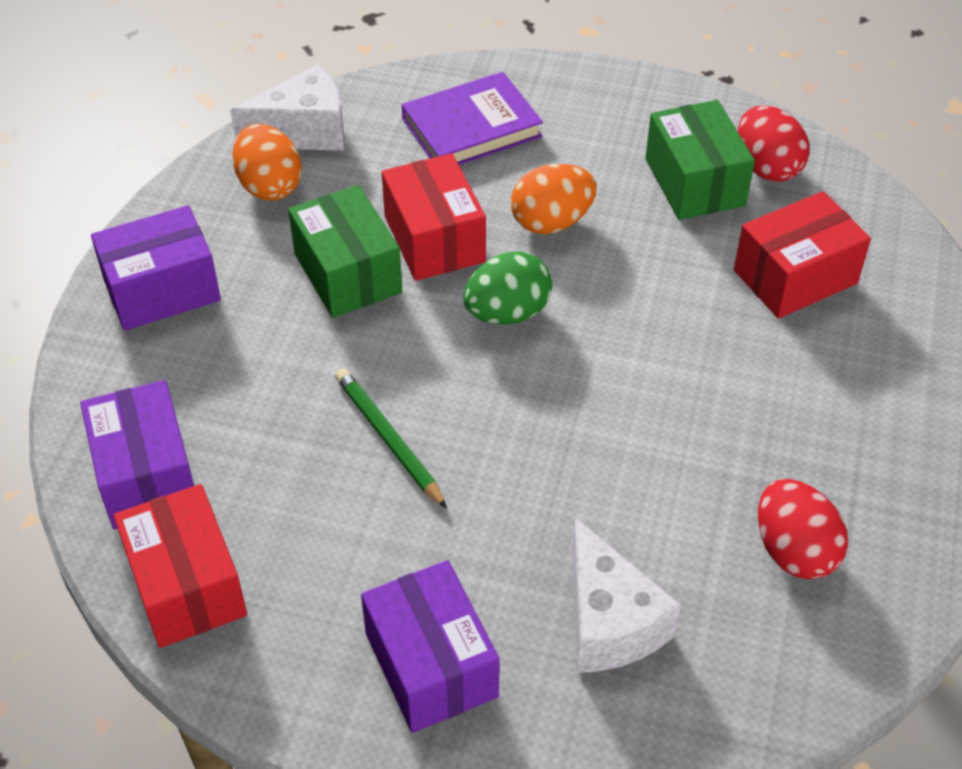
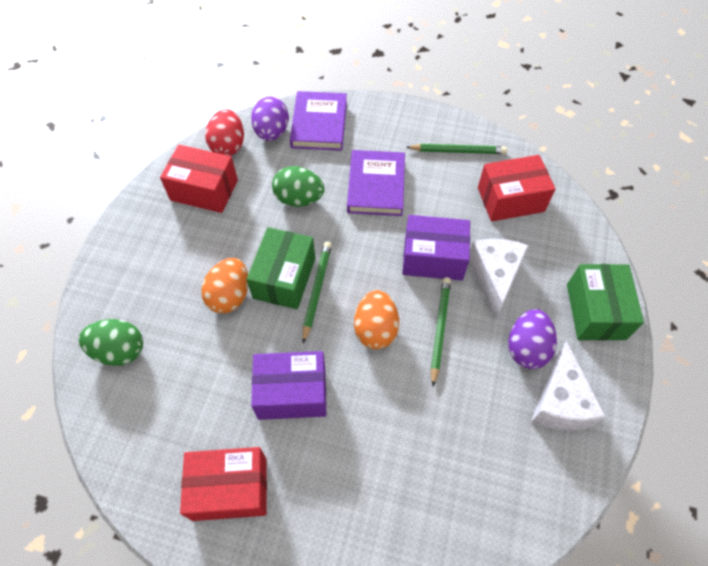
green egg: [463,251,552,325] = 1 -> [79,319,143,366] [272,166,324,207] = 2
green pencil: [335,368,447,509] = 1 -> [302,241,332,344] [406,144,507,154] [431,277,451,386] = 3
purple book: [402,72,543,165] = 1 -> [290,91,347,151] [347,150,405,216] = 2
purple box: [80,380,194,530] [91,205,221,331] [361,560,500,733] = 3 -> [251,351,326,420] [402,215,470,281] = 2
purple egg: none = 0 -> [251,97,289,141] [508,309,557,369] = 2
red egg: [738,106,810,182] [758,479,848,579] = 2 -> [205,109,244,156] = 1

